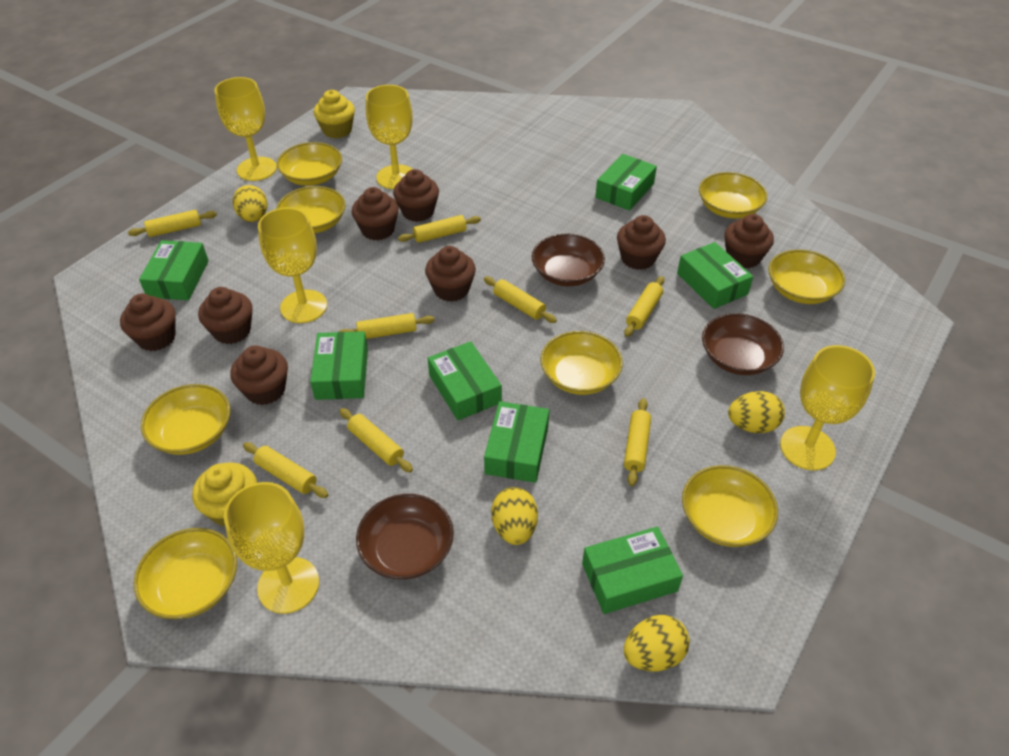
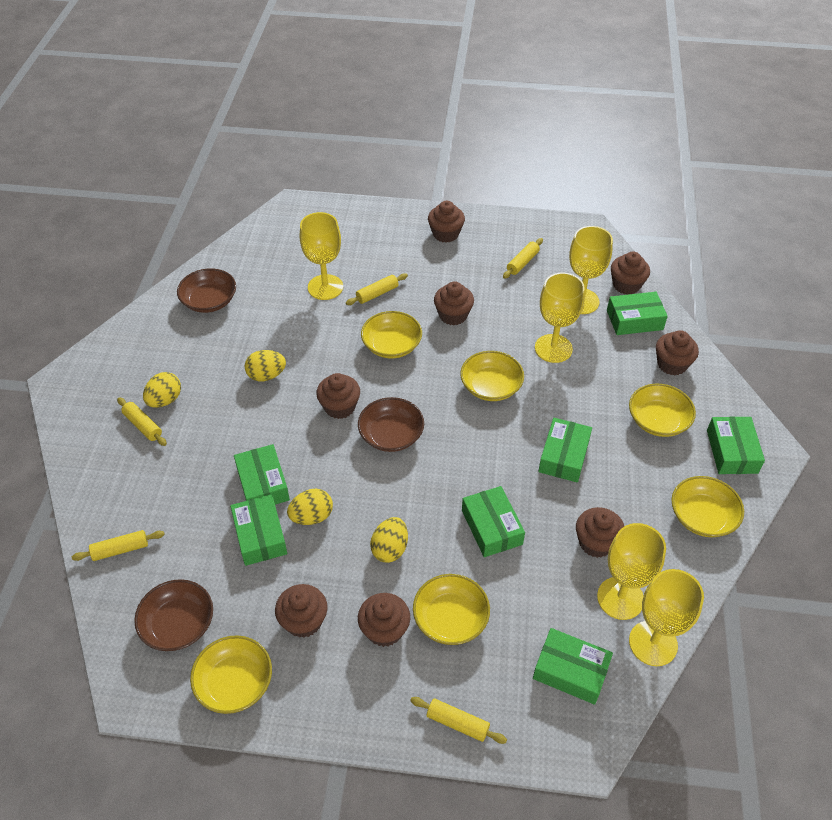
yellow bowl: [134,528,237,619] [141,384,230,455] [276,186,346,233] [277,142,342,186] [541,331,623,395] [682,465,778,547] [699,172,767,219] [769,250,845,304] = 8 -> [190,635,272,714] [361,311,422,358] [413,574,490,645] [460,351,524,401] [629,384,696,437] [672,476,744,537] = 6
yellow cupcake: [192,462,257,526] [314,90,355,138] = 2 -> none = 0
yellow rolling pin: [128,210,217,237] [243,442,328,498] [339,313,435,339] [339,408,413,473] [398,215,481,243] [484,277,557,323] [624,276,664,337] [624,398,651,486] = 8 -> [72,530,165,561] [117,397,167,446] [346,273,408,305] [410,697,507,744] [503,238,543,279] = 5

